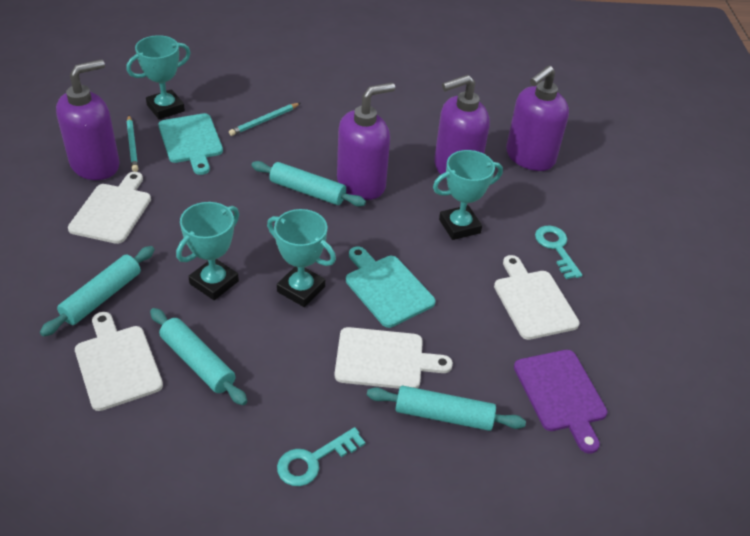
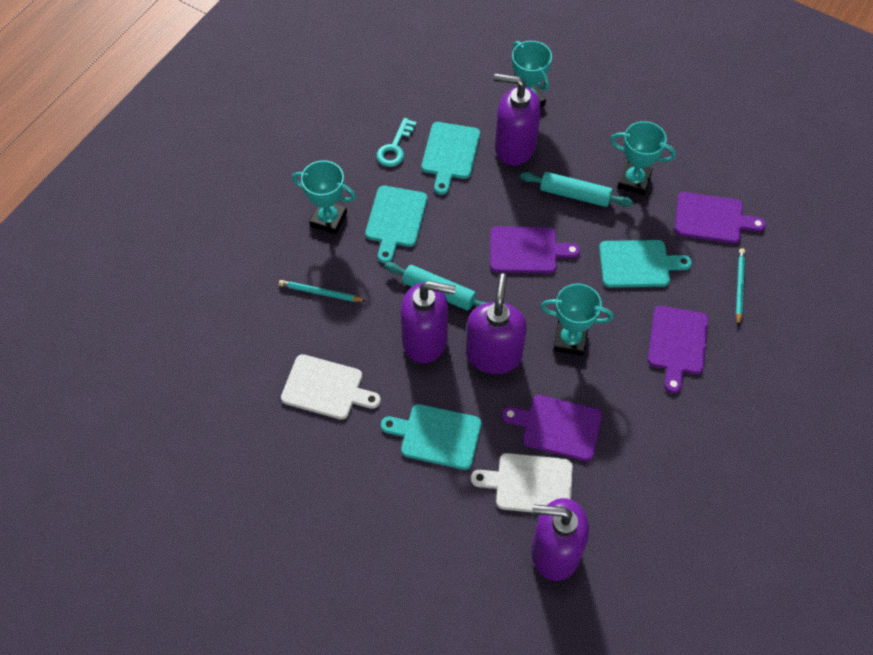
purple cutting board: [514,350,607,454] = 1 -> [490,226,581,273] [501,395,602,461] [648,306,708,393] [675,192,766,244] = 4
turquoise cutting board: [158,113,223,175] [346,246,436,328] = 2 -> [365,186,427,264] [381,404,481,470] [421,122,480,195] [599,240,692,288] = 4
turquoise key: [277,427,366,486] [535,226,582,279] = 2 -> [377,118,417,167] = 1
turquoise rolling pin: [40,246,155,337] [150,308,247,405] [251,161,366,206] [367,386,526,431] = 4 -> [385,262,487,310] [520,172,633,207] = 2
white cutting board: [68,172,151,244] [75,312,163,411] [335,327,453,389] [494,255,580,340] = 4 -> [281,354,381,420] [471,453,573,512] = 2

